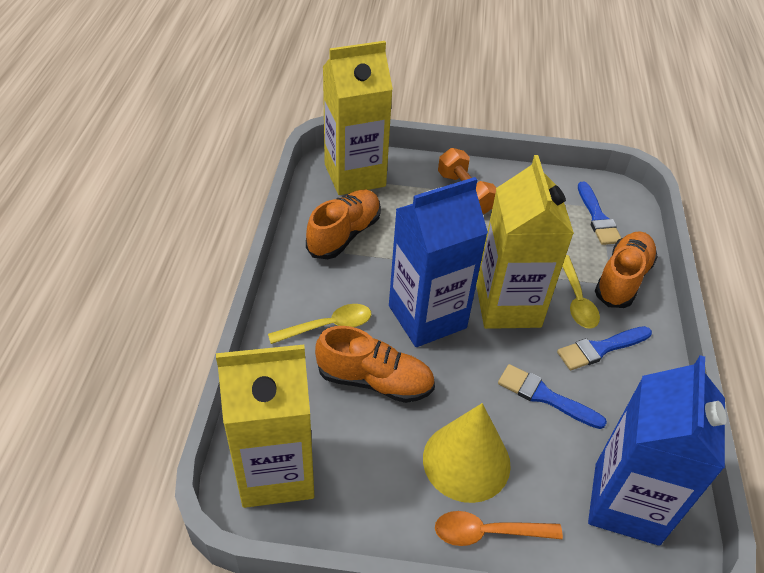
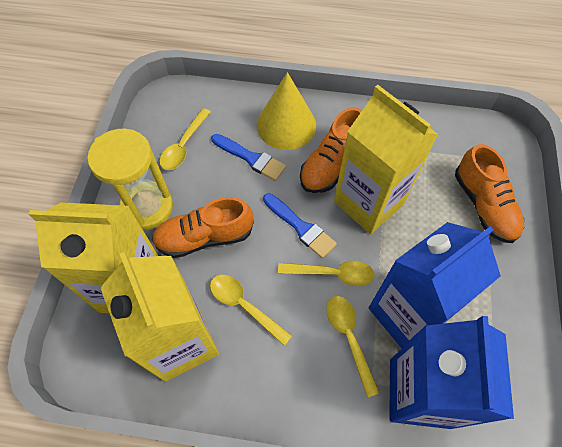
blue brush: [498,364,607,429] [557,326,652,370] [578,182,621,245] = 3 -> [211,134,286,181] [263,193,337,258] = 2
orange dumbbell: [438,148,496,214] = 1 -> none = 0
orange spoon: [435,511,563,546] = 1 -> none = 0
yellow hourglass: none = 0 -> [87,129,173,231] = 1
yellow spoon: [268,304,372,344] [562,255,600,329] = 2 -> [160,108,211,170] [210,275,292,346] [278,261,375,286] [326,296,380,398] = 4

